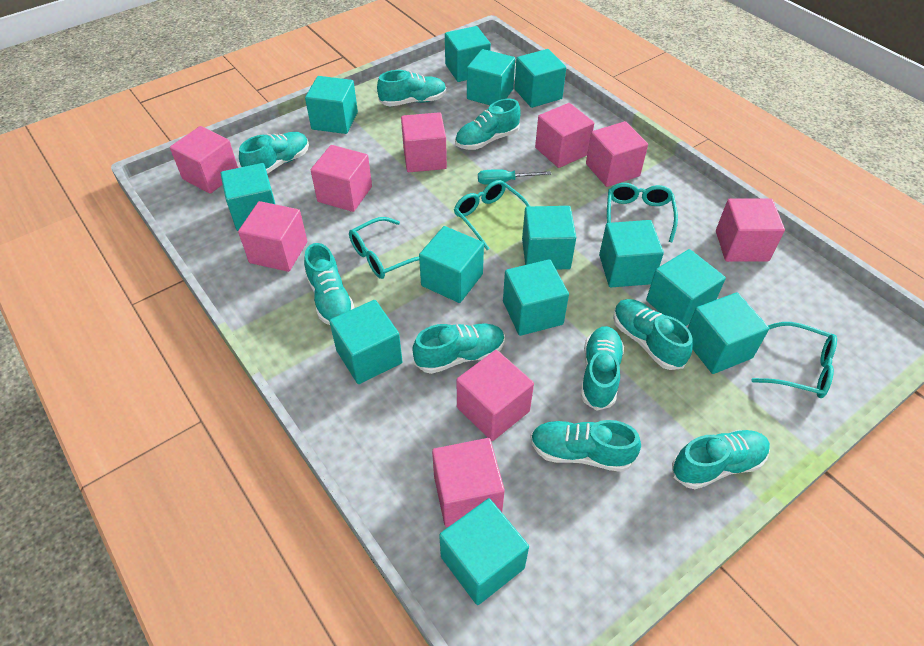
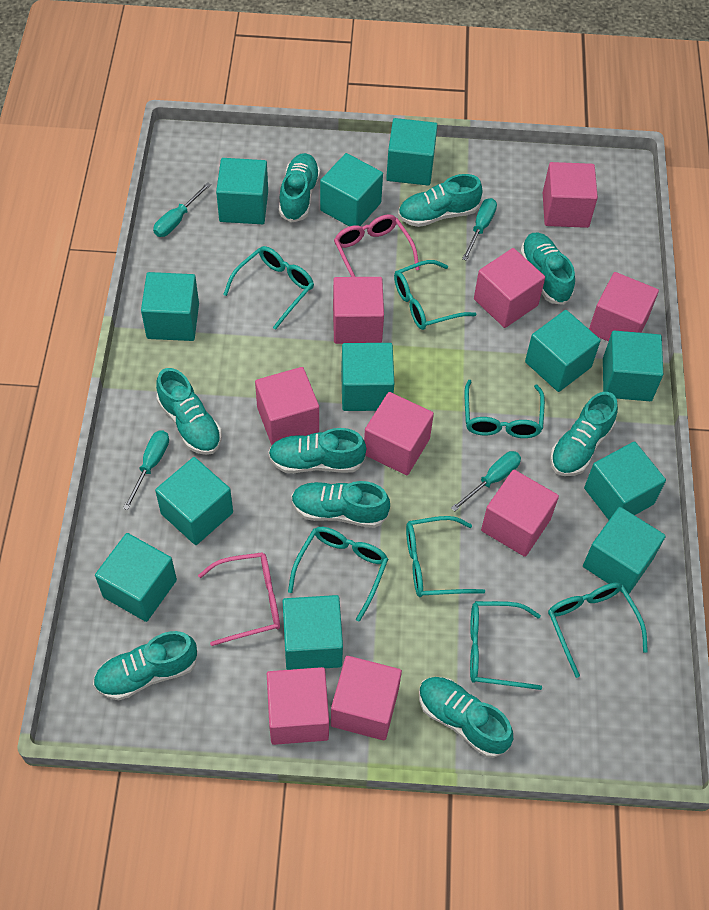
pink glasses: none = 0 -> [198,552,280,646] [334,215,419,277] = 2
turquoise cube: [220,163,275,231] [305,76,358,134] [329,300,402,384] [419,226,484,303] [439,498,529,605] [445,26,491,82] [467,49,515,105] [503,259,569,336] [514,49,566,108] [522,206,576,270] [599,220,664,287] [646,249,726,326] [688,292,769,374] = 13 -> [95,533,177,622] [141,272,199,341] [155,457,233,545] [216,158,268,224] [283,595,343,670] [320,153,383,226] [341,343,394,411] [386,118,438,186] [525,310,601,392] [583,507,666,594] [584,441,666,520] [603,331,663,401] = 12
turquoise glasses: [349,217,419,279] [454,180,530,250] [607,183,678,242] [752,322,837,398] = 4 -> [223,246,314,330] [288,527,388,622] [394,260,476,330] [406,516,485,597] [465,380,545,438] [470,601,542,690] [548,583,648,678] = 7
turquoise screwdriver: [478,169,551,184] = 1 -> [123,430,169,510] [153,182,211,237] [451,451,521,512] [462,198,497,261] = 4

